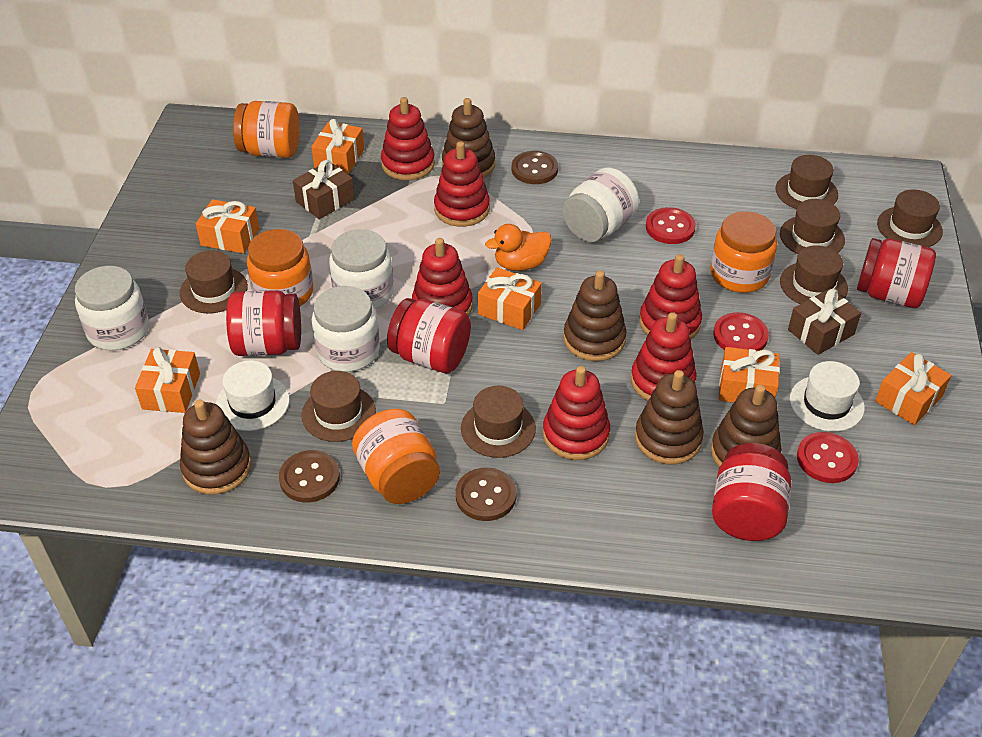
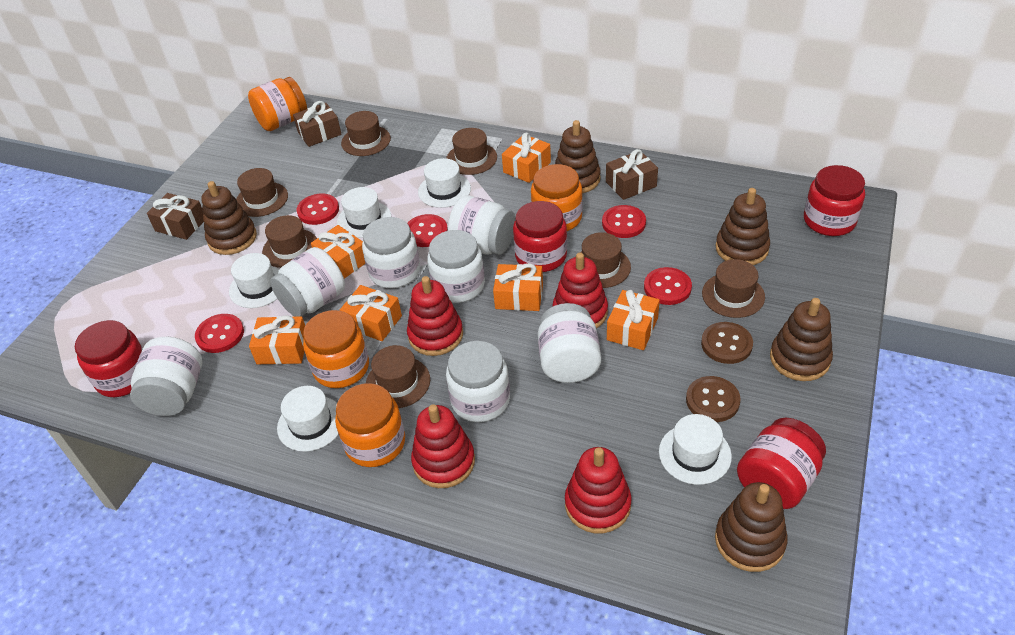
brown button: [279,450,340,503] [456,468,517,521] [512,151,558,184] = 3 -> [686,376,741,422] [701,322,753,364] = 2
brown gift: [293,160,355,219] [788,288,861,355] = 2 -> [147,193,204,240] [293,101,342,147] [606,149,658,200] = 3
orange duck: [485,224,552,271] = 1 -> none = 0
red button: [646,207,696,244] [713,312,769,351] [797,432,859,483] = 3 -> [195,314,244,353] [297,194,339,225] [407,214,448,247] [602,205,646,238] [644,267,692,305] = 5
red stacking toy: [381,97,435,180] [412,238,473,316] [434,141,490,227] [543,366,610,460] [631,312,697,401] [639,254,702,339] = 6 -> [407,276,463,356] [411,404,475,488] [553,253,608,328] [565,447,631,533] = 4
white hat: [216,360,290,431] [790,361,865,432] = 2 -> [229,253,279,308] [277,386,338,452] [337,187,391,238] [418,158,471,208] [659,414,732,485] = 5
white jar: [75,266,149,351] [312,286,380,372] [329,229,394,309] [563,167,639,242] = 4 -> [130,337,202,416] [270,247,345,317] [362,217,420,288] [427,230,485,303] [446,341,510,422] [448,195,515,255] [538,303,601,383] = 7

